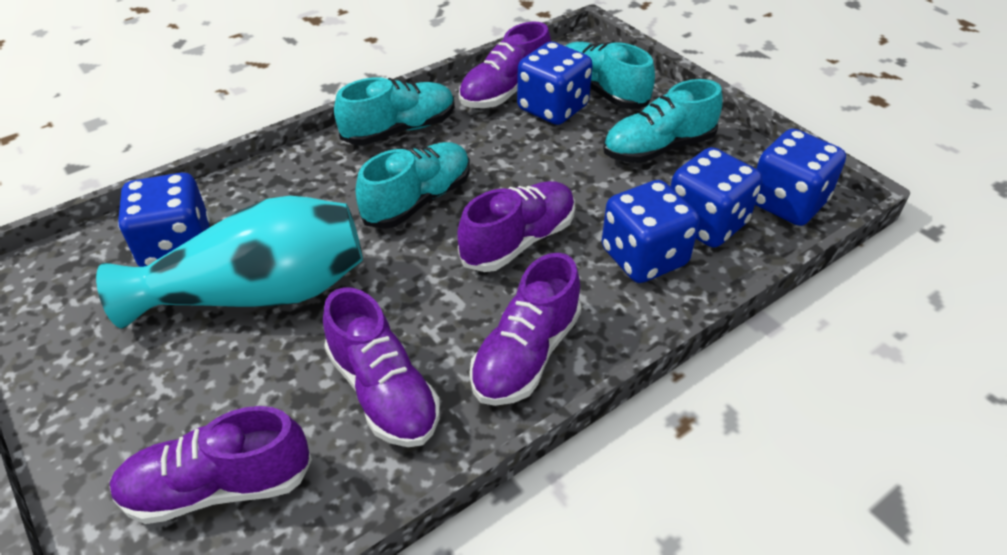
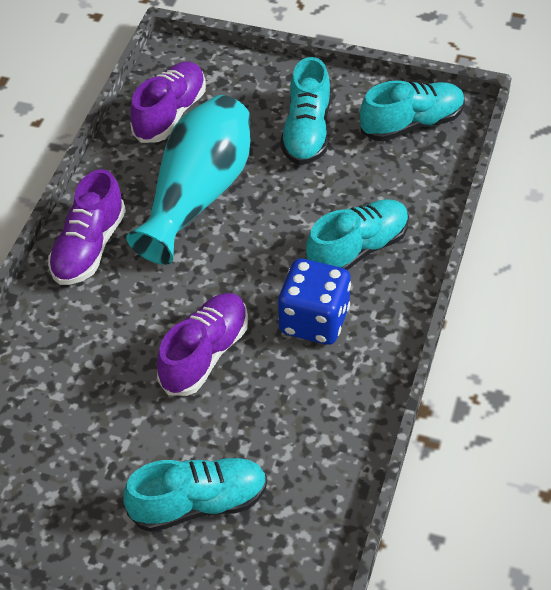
blue dice: [118,173,210,267] [517,42,593,125] [602,180,700,283] [670,147,762,248] [755,129,846,226] = 5 -> [278,258,351,345] = 1
purple shoe: [110,406,312,524] [323,287,440,447] [457,181,575,272] [459,22,551,108] [469,253,582,406] = 5 -> [48,169,126,285] [130,61,206,143] [157,293,248,396] = 3

